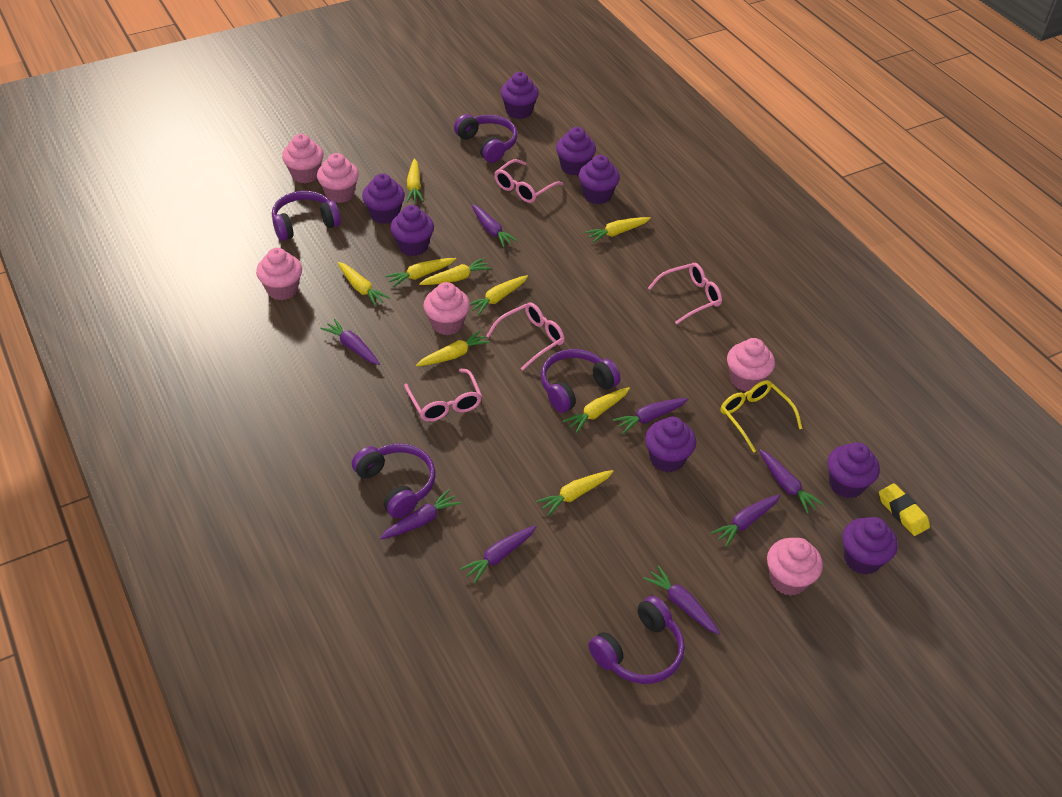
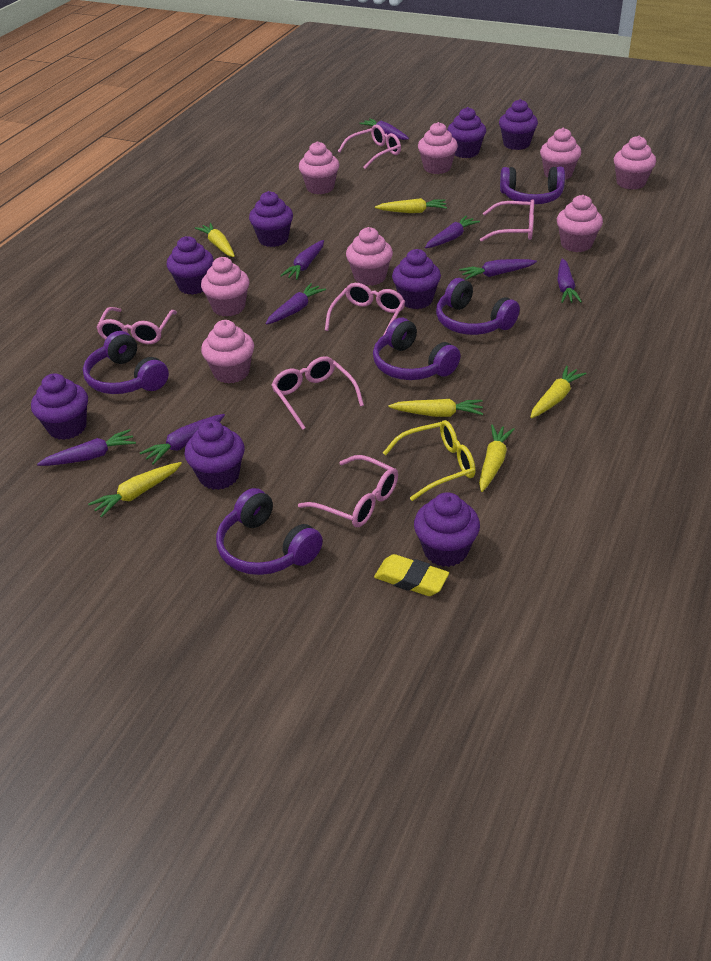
pink cupcake: [256,248,302,300] [282,134,324,183] [317,153,359,203] [424,282,470,335] [727,338,775,392] [767,538,823,596] = 6 -> [201,257,249,317] [201,320,254,383] [299,141,339,194] [346,227,393,286] [418,122,458,174] [540,128,581,180] [557,195,603,252] [614,136,656,190] = 8
pink glasses: [404,369,482,422] [487,302,565,371] [494,159,563,203] [648,263,722,324] = 4 -> [96,307,177,344] [271,356,364,430] [298,455,398,527] [325,283,405,335] [338,125,401,169] [480,199,534,242] = 6
yellow carrot: [338,262,390,306] [385,258,456,287] [407,159,424,203] [416,330,490,366] [419,258,492,285] [470,275,528,315] [536,470,614,516] [563,387,630,433] [585,217,651,243] = 9 -> [88,462,182,517] [195,223,235,257] [375,198,447,213] [388,399,483,417] [479,424,515,492] [530,366,586,418] = 6

